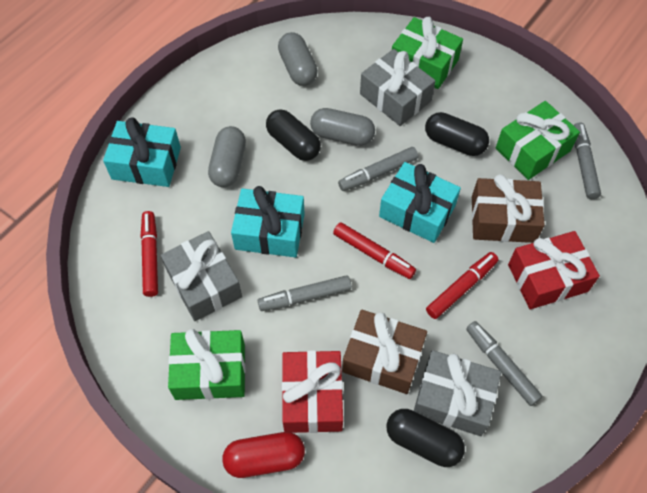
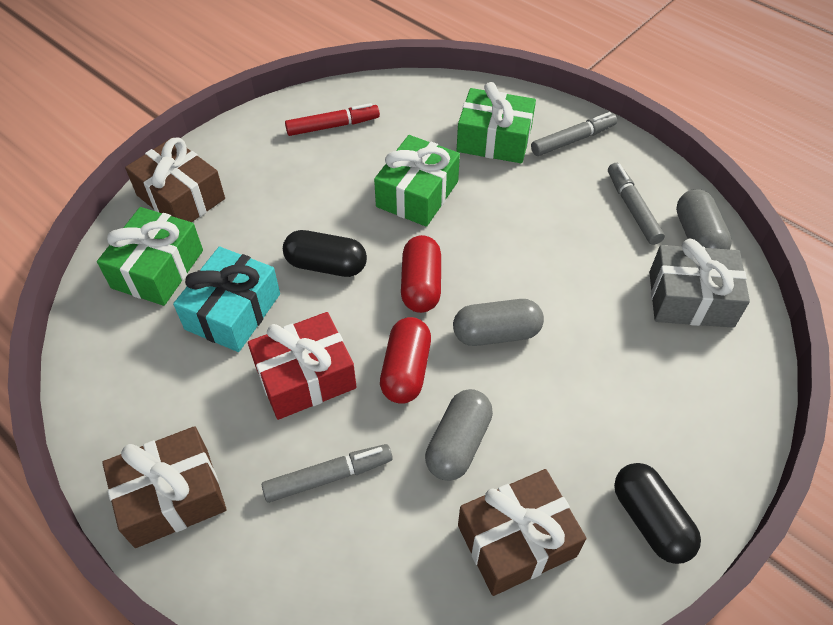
black capsule: [266,109,321,161] [387,409,465,467] [425,112,489,156] = 3 -> [283,230,367,277] [614,463,701,564] = 2
brown gift: [342,309,427,394] [472,174,545,243] = 2 -> [102,426,227,548] [125,137,225,222] [458,469,587,596] = 3
grey gift: [161,231,242,321] [360,49,435,126] [414,350,501,436] = 3 -> [649,239,750,328] = 1
grey marker: [258,275,352,311] [338,147,418,191] [466,321,543,406] [573,122,601,199] = 4 -> [262,444,393,503] [531,112,617,156] [608,163,665,245] = 3
red capsule: [222,432,305,478] = 1 -> [380,317,431,404] [401,235,441,313] = 2
red gift: [282,350,343,433] [508,231,600,309] = 2 -> [248,312,357,420] = 1
red marker: [141,211,158,297] [333,222,416,279] [426,252,498,319] = 3 -> [285,103,380,136] = 1
turquoise gift: [103,117,181,187] [231,186,305,257] [379,162,461,243] = 3 -> [173,247,280,352] = 1

